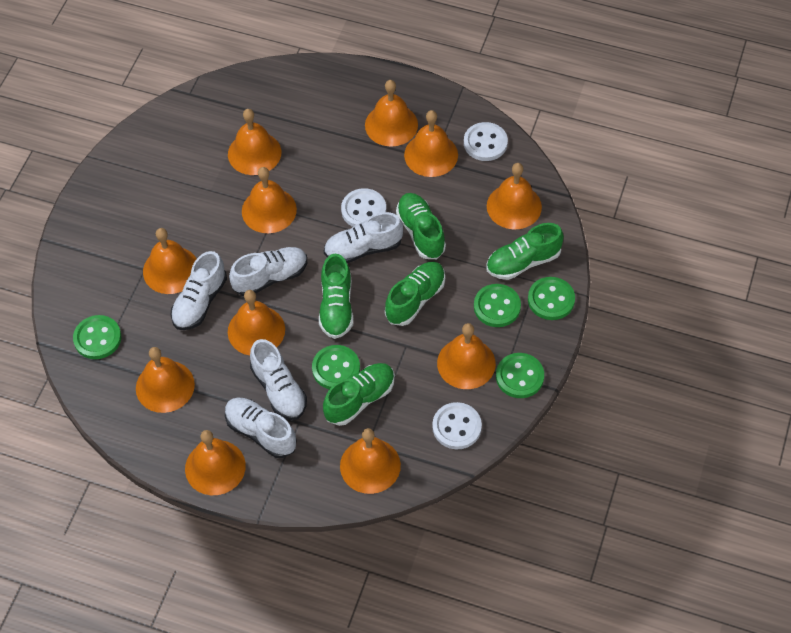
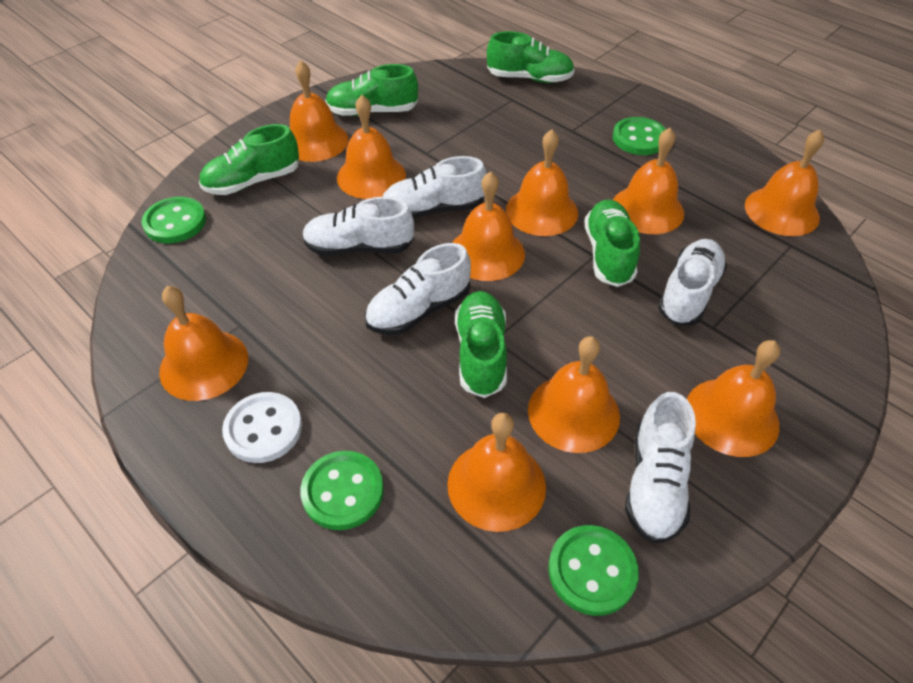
green button: [73,315,121,359] [312,345,360,389] [474,284,521,327] [496,353,544,398] [528,277,575,320] = 5 -> [142,197,206,243] [301,451,384,530] [548,525,639,616] [613,117,666,155] = 4
orange bell: [136,347,195,413] [143,228,197,294] [185,430,246,495] [228,109,281,175] [228,290,285,355] [242,167,297,233] [340,428,401,494] [365,80,418,147] [404,110,458,177] [437,323,496,389] [487,163,542,229] = 11 -> [159,286,248,401] [290,60,349,162] [337,95,406,199] [447,413,546,532] [452,171,525,281] [506,130,578,236] [528,336,620,453] [613,128,684,234] [687,340,780,457] [745,129,824,236] = 10
white button: [341,188,386,227] [432,402,482,449] [464,122,508,161] = 3 -> [222,392,302,463] = 1

